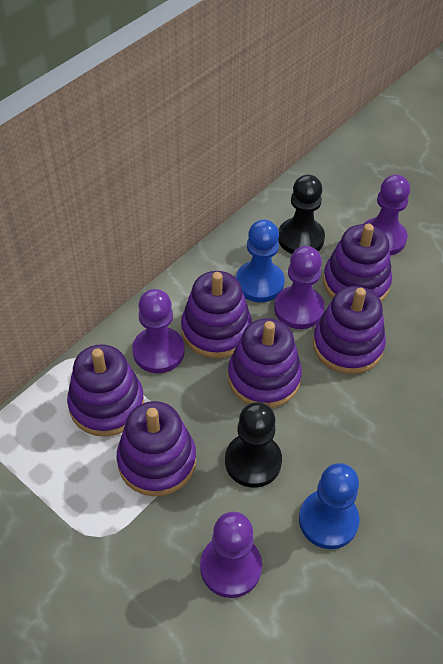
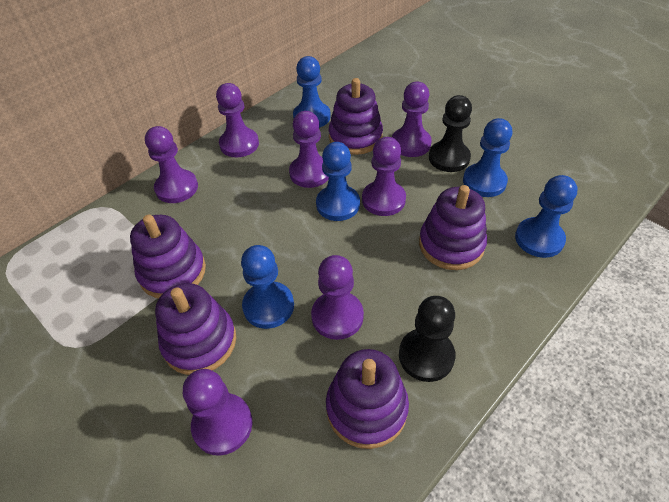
blue pawn: [236,220,285,302] [299,463,360,549] = 2 -> [241,245,294,329] [293,56,331,128] [316,142,360,221] [463,118,512,197] [515,175,577,258] = 5
purple pawn: [132,289,185,373] [200,512,262,598] [274,246,325,329] [364,174,410,255] = 4 -> [145,126,198,203] [183,369,253,456] [216,83,259,157] [289,111,329,188] [311,255,364,340] [362,137,406,216] [392,82,432,157] = 7
purple stacking toy: [67,344,144,437] [117,401,196,496] [181,271,252,358] [228,318,302,408] [313,286,386,374] [323,224,392,302] = 6 -> [130,215,206,298] [155,283,236,375] [326,349,409,449] [329,78,383,155] [419,185,487,270] = 5

